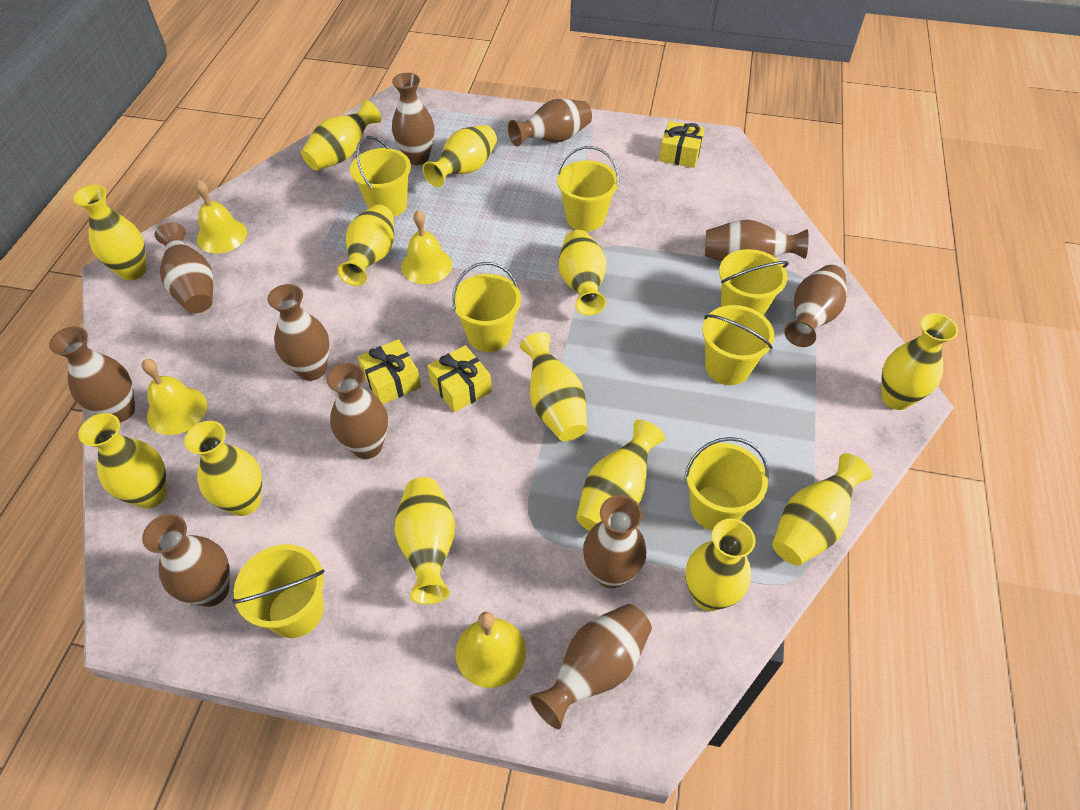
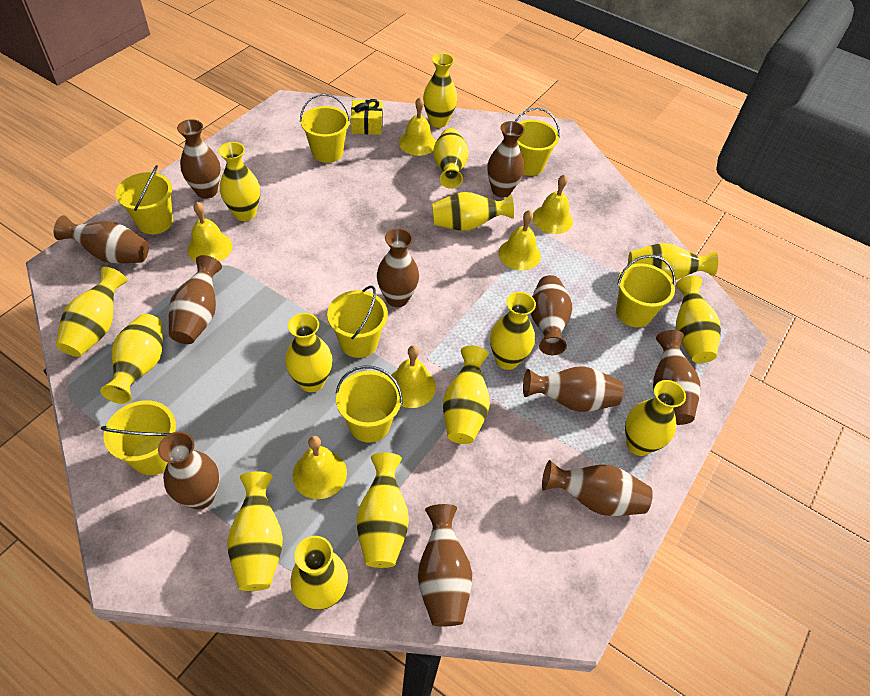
yellow bell: [142,359,207,435] [195,180,247,253] [401,210,452,284] [456,612,526,688] = 4 -> [187,202,232,262] [292,436,347,499] [391,345,436,408] [399,97,436,156] [498,210,541,271] [533,175,573,234] = 6
yellow gift: [358,339,421,404] [427,345,492,412] [659,121,705,168] = 3 -> [351,99,383,135] = 1
yellow vase: [73,185,146,280] [78,413,167,509] [185,421,262,516] [301,100,382,171] [337,204,394,286] [394,477,455,604] [423,125,497,187] [520,332,587,441] [559,230,606,316] [576,420,665,531] [685,519,755,611] [772,453,873,566] [881,313,958,410] = 13 -> [56,267,127,357] [100,314,163,404] [218,142,260,221] [227,471,283,591] [285,313,332,392] [290,536,348,610] [357,452,409,568] [423,53,457,128] [432,192,514,231] [433,128,469,189] [443,346,490,444] [490,292,536,370] [625,380,686,456] [628,243,718,280] [676,276,721,363] = 15

